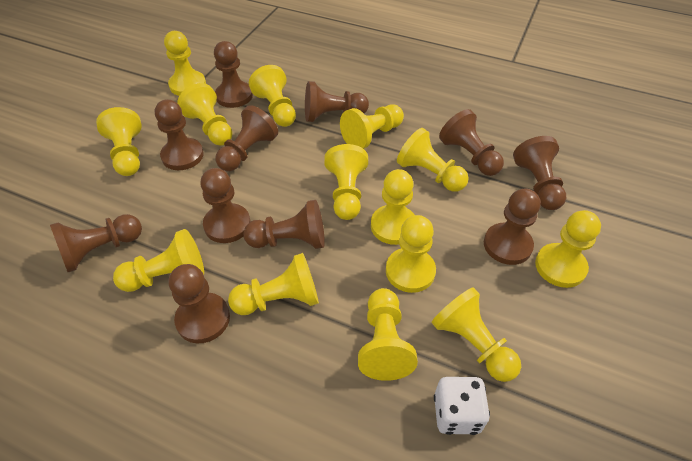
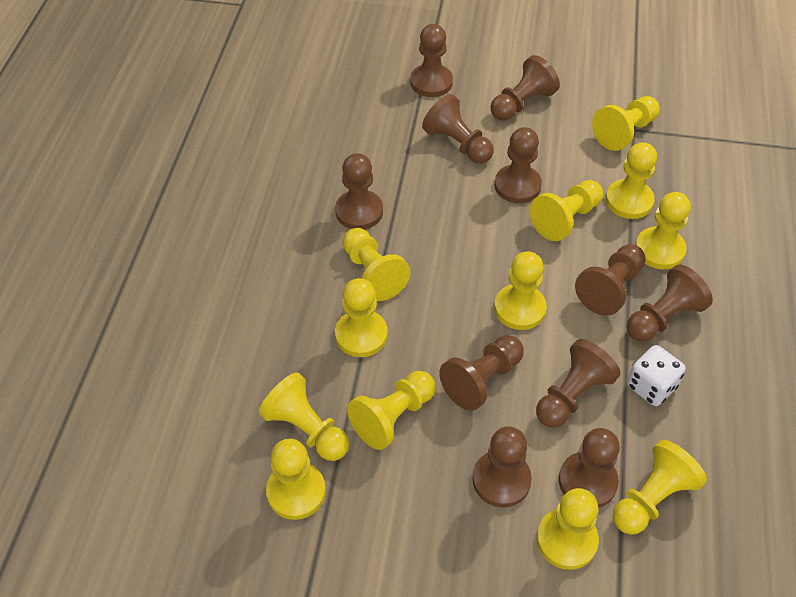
yellow pawn: [96,107,142,176] [113,229,204,292] [164,31,206,96] [177,83,233,146] [228,253,319,315] [249,65,296,127] [324,144,368,220] [340,104,404,149] [358,288,418,381] [371,169,415,245] [386,215,436,293] [397,128,469,192] [431,287,521,382] [535,210,601,288] = 14 -> [259,372,349,461] [266,439,326,520] [335,278,388,357] [342,228,411,301] [347,371,436,450] [494,251,547,330] [530,180,603,241] [537,488,599,570] [592,96,660,151] [606,142,657,219] [613,440,707,535] [635,192,691,269] = 12

